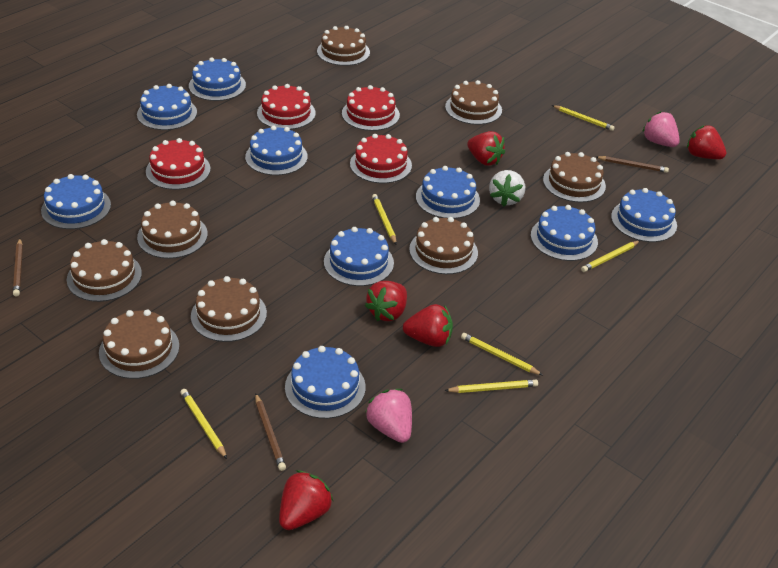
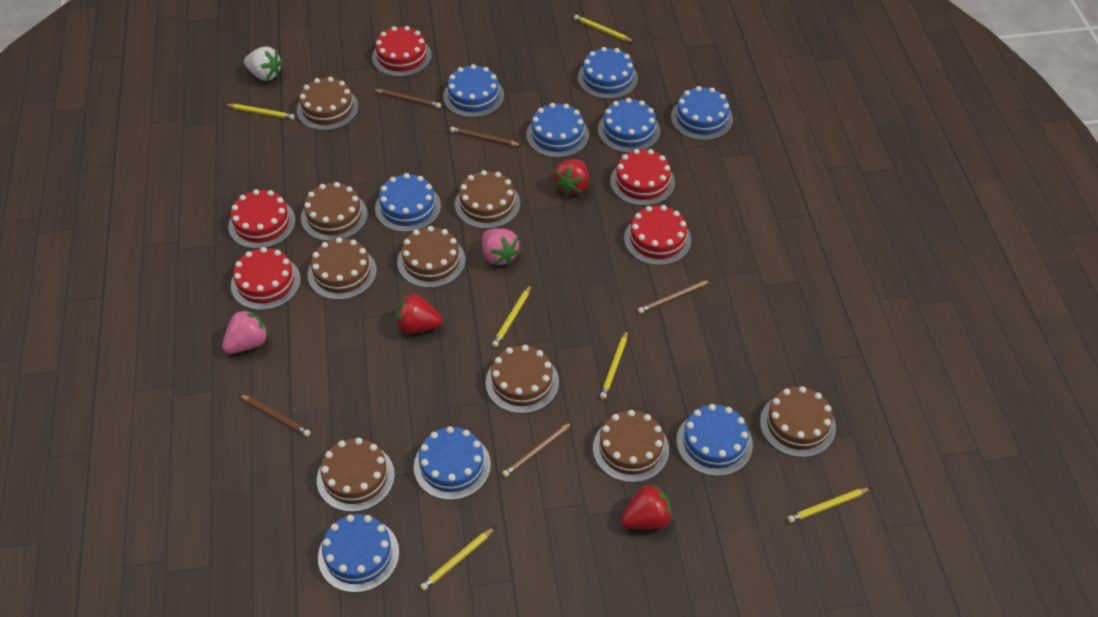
brown cake: [67,239,142,302] [99,310,179,379] [137,201,208,259] [191,276,267,342] [317,26,370,66] [409,217,478,274] [445,80,502,125] [543,152,606,202] = 8 -> [297,77,359,131] [301,182,367,241] [307,237,377,300] [317,438,395,512] [397,226,466,288] [455,170,520,229] [486,345,559,414] [593,410,669,483] [760,386,836,457] = 9
brown pencil: [13,238,23,297] [255,393,286,471] [596,156,669,173] = 3 -> [239,394,311,437] [373,89,441,108] [450,127,522,146] [502,422,572,477] [638,280,711,314] = 5
red cake: [146,138,211,190] [257,84,316,130] [342,85,400,131] [350,134,412,183] = 4 -> [228,189,296,249] [231,247,301,310] [372,26,432,77] [610,149,675,206] [624,205,691,265] = 5
red strawberry: [279,470,333,530] [365,281,407,321] [403,304,453,347] [467,131,505,166] [687,125,726,159] = 5 -> [395,293,442,334] [553,159,589,196] [621,484,672,529] = 3

